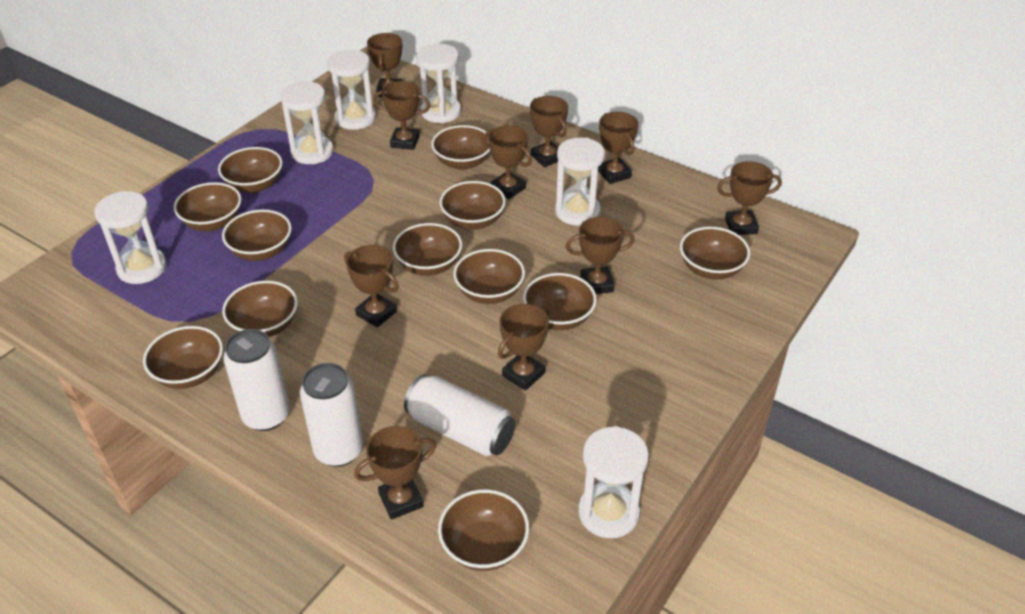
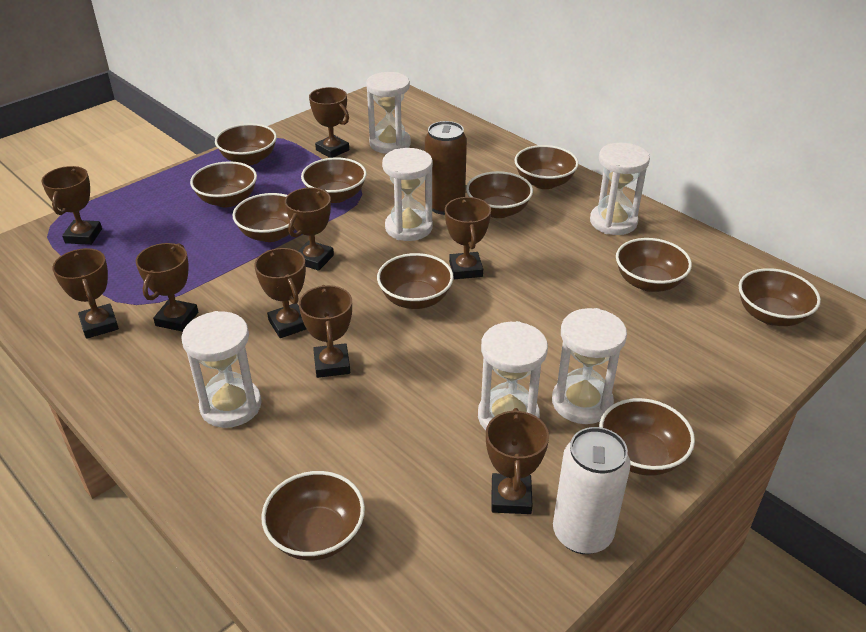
brown bowl: [143,326,223,389] [174,182,241,231] [218,147,283,193] [222,209,292,261] [222,281,298,337] [393,223,462,276] [431,125,490,170] [438,489,529,571] [439,181,506,230] [453,249,525,304] [523,273,597,330] [680,227,750,280] = 12 -> [190,161,257,207] [215,123,277,165] [232,193,295,242] [261,471,365,560] [301,157,367,203] [377,253,453,309] [466,171,533,218] [515,145,579,189] [599,398,695,476] [616,238,692,292] [739,268,821,326] = 11
brown can: none = 0 -> [425,121,467,215] = 1
brown trophy: [344,245,399,328] [354,426,436,520] [367,33,402,97] [373,81,431,150] [485,125,532,199] [498,304,549,391] [530,96,568,167] [566,217,635,294] [598,112,639,184] [717,161,782,235] = 10 -> [41,166,102,245] [52,248,119,339] [136,243,198,332] [254,248,306,338] [285,187,334,271] [299,285,352,378] [309,87,349,158] [445,197,491,279] [486,408,549,514] = 9
white can: [223,329,290,431] [300,363,363,467] [404,374,515,456] = 3 -> [553,427,631,554] = 1

